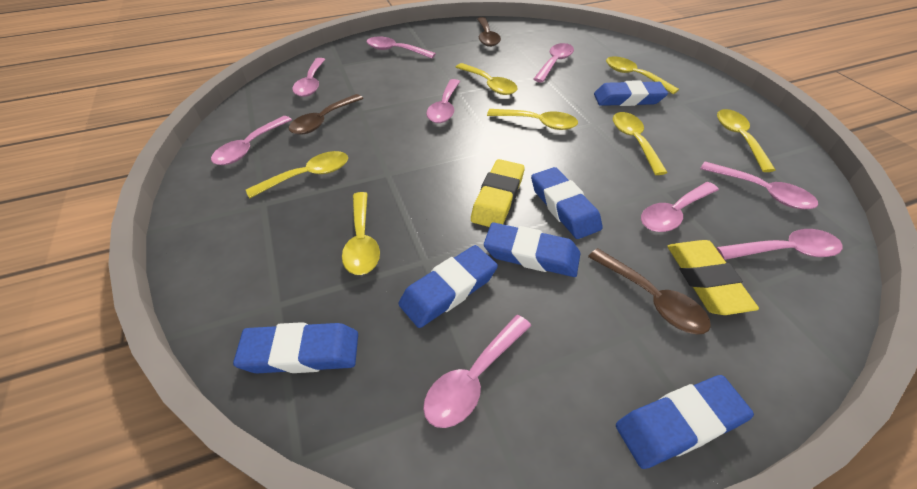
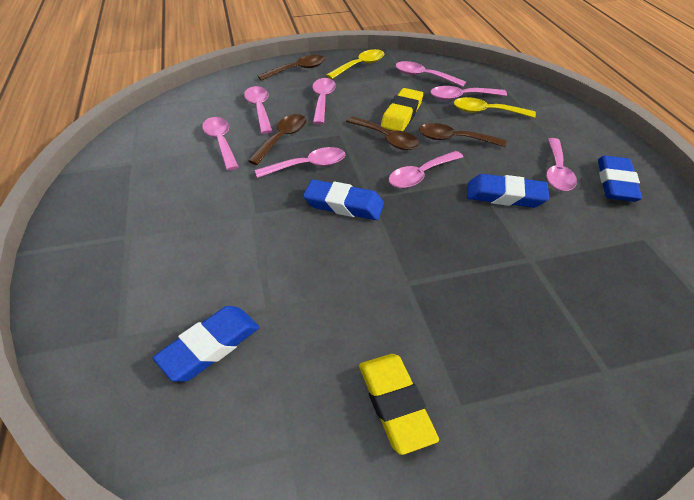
blue eraser: [233,322,358,373] [399,245,498,328] [484,222,581,277] [531,167,603,239] [594,80,668,106] [616,375,754,469] = 6 -> [153,306,259,382] [303,179,384,220] [467,174,549,208] [598,156,642,202] = 4
brown spoon: [289,94,364,135] [477,17,501,47] [588,248,711,335] = 3 -> [248,114,306,165] [258,55,325,81] [346,116,419,150] [419,123,506,147] = 4
pink spoon: [211,116,292,165] [292,58,325,97] [366,37,436,59] [423,315,531,428] [426,79,460,123] [533,43,574,83] [641,182,719,232] [700,161,818,209] [717,229,843,260] = 9 -> [202,117,239,171] [244,86,272,134] [255,147,345,178] [312,78,336,125] [389,151,463,188] [395,61,466,87] [431,86,507,100] [546,138,577,191] = 8
yellow spoon: [246,151,348,198] [342,192,380,275] [456,63,518,95] [487,109,578,130] [606,56,679,94] [613,112,668,175] [717,109,776,172] = 7 -> [326,49,384,79] [454,97,536,118] = 2

